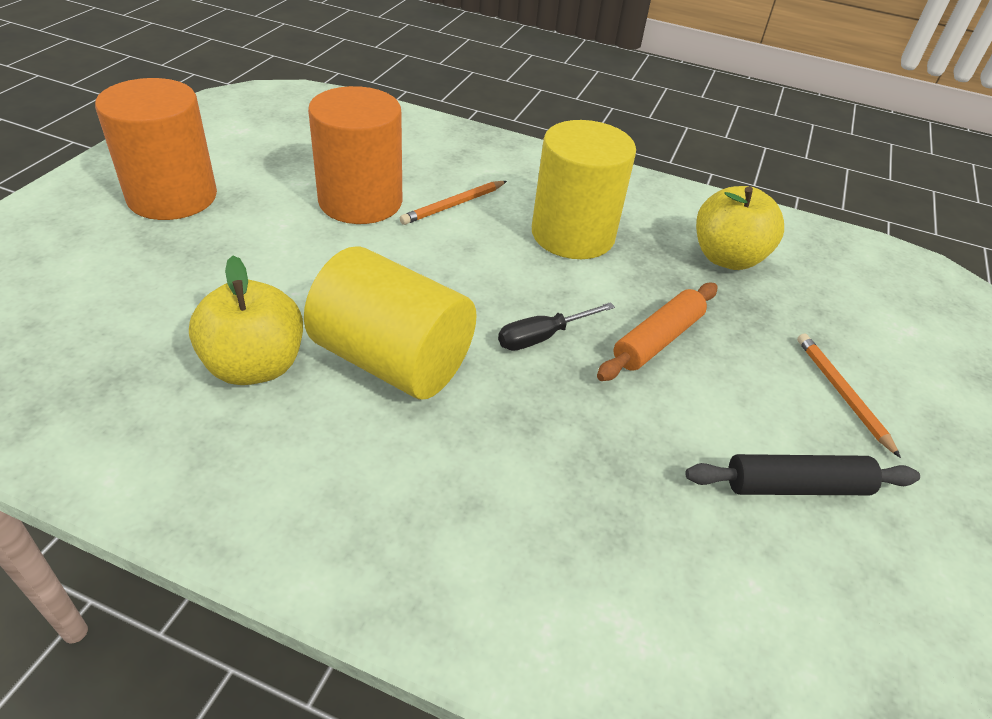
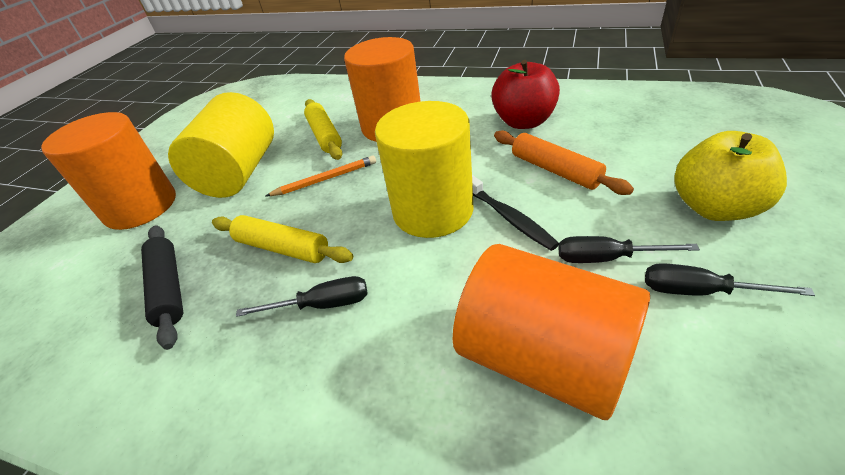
black screwdriver: [498,302,615,351] = 1 -> [236,276,367,317] [559,236,700,263] [645,263,815,296] = 3
black toothbrush: none = 0 -> [472,175,559,251] = 1
orange cylinder: [95,78,217,220] [308,86,402,224] = 2 -> [41,112,176,230] [344,37,421,142] [453,244,650,420] = 3
orange pencil: [400,181,507,225] [797,334,901,458] = 2 -> [266,155,376,196] = 1
red apple: none = 0 -> [491,60,560,129] = 1
yellow apple: [189,256,303,385] [696,186,784,270] = 2 -> [674,131,787,221] = 1
yellow rolling pin: none = 0 -> [212,215,353,263] [304,99,343,160] = 2

